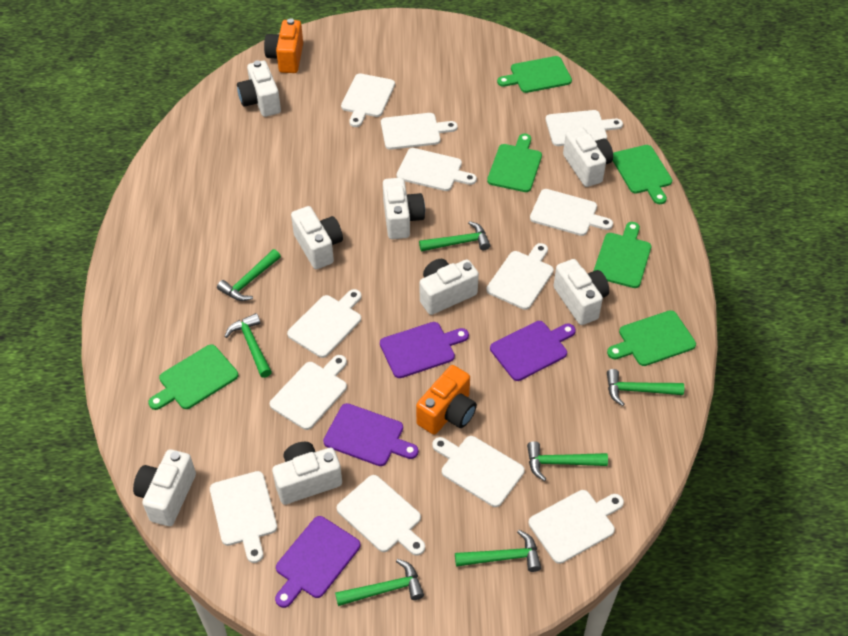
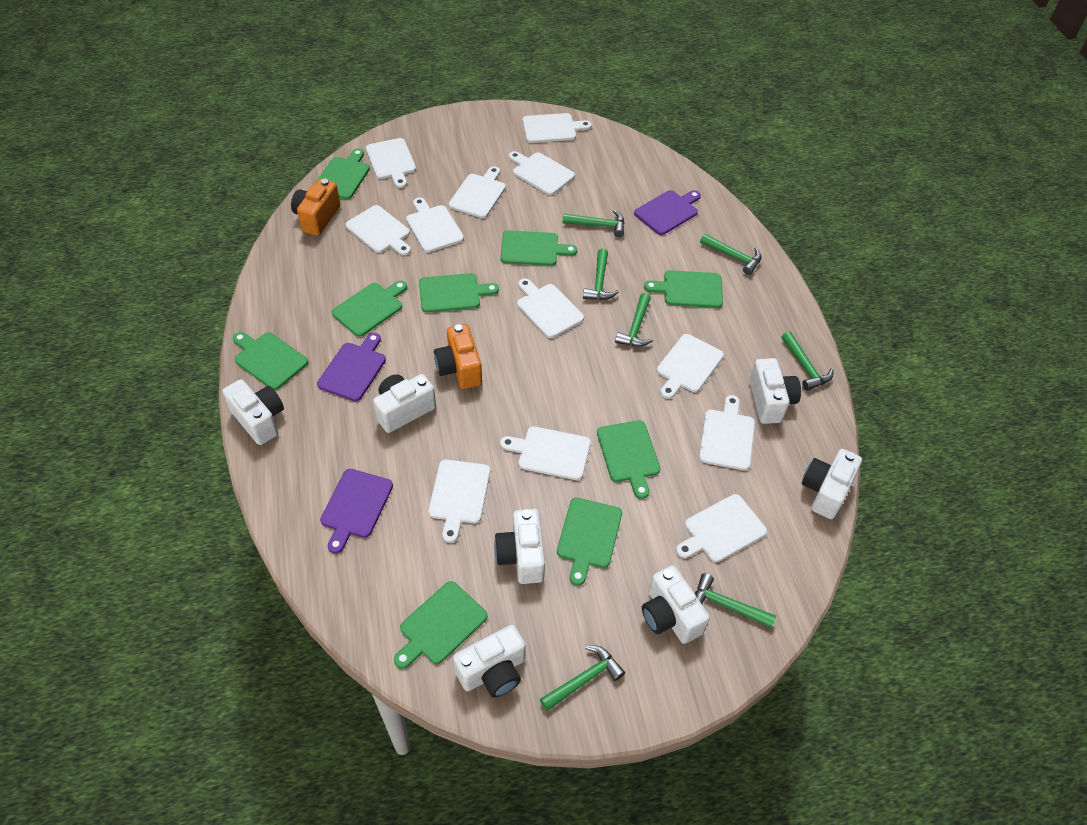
green cutting board: [148,344,238,410] [487,134,542,192] [497,56,572,93] [594,222,651,288] [607,310,696,366] [613,145,672,204] = 6 -> [233,332,308,390] [315,148,370,200] [331,280,407,337] [394,581,488,669] [419,273,499,313] [501,230,577,266] [557,498,622,585] [597,420,660,499] [644,270,723,308] = 9
purple cutting board: [275,516,360,608] [323,403,418,466] [380,322,469,378] [490,321,576,381] = 4 -> [317,333,386,401] [320,469,393,554] [634,190,701,235] = 3
white camera: [133,449,196,526] [237,60,281,117] [272,442,342,505] [291,206,343,269] [383,178,425,239] [420,259,479,315] [553,259,609,325] [563,127,613,187] = 8 -> [223,379,284,445] [373,374,436,433] [453,625,526,698] [494,509,545,584] [642,565,710,644] [749,358,801,424] [802,449,862,519] = 7

